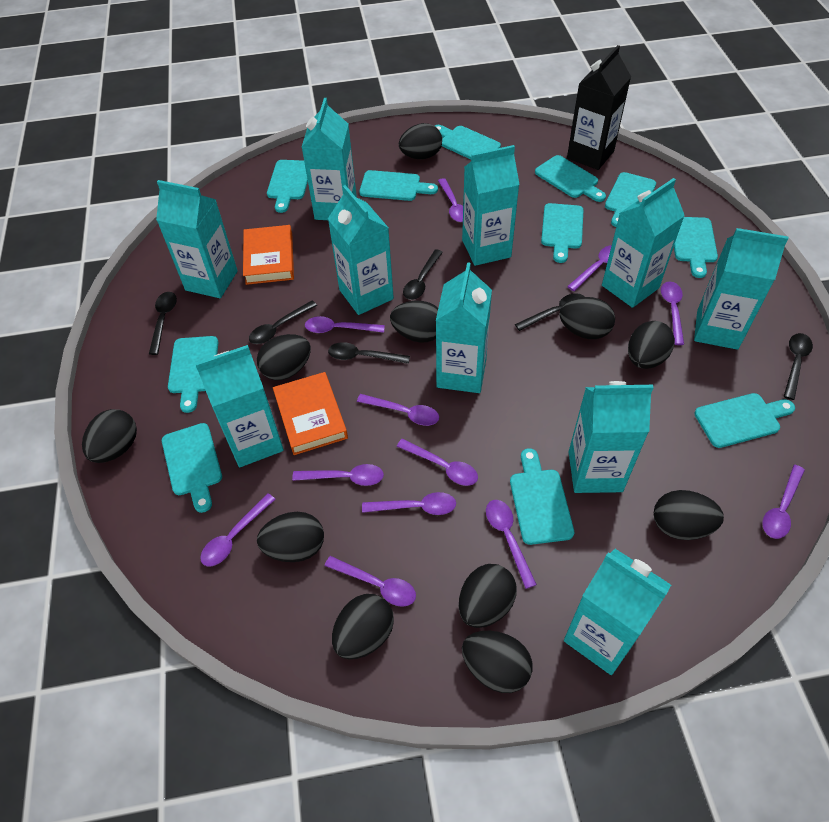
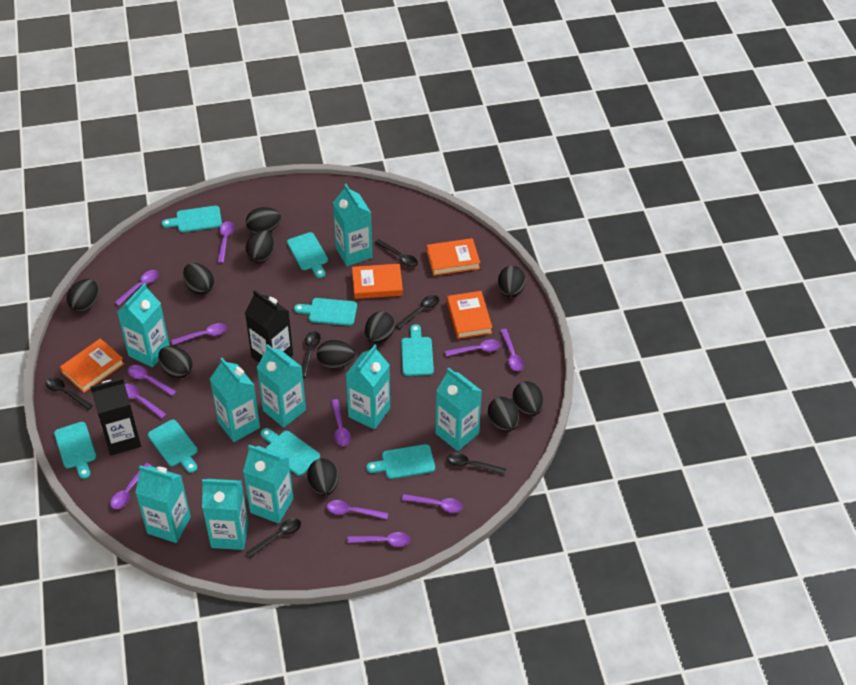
black carton: [567,45,631,170] = 1 -> [90,378,141,455] [245,290,293,362] = 2
orange book: [243,225,294,285] [273,372,348,455] = 2 -> [60,338,124,393] [352,264,403,299] [427,238,480,276] [447,291,492,339] = 4
turquoise carton: [156,180,238,298] [195,345,284,467] [302,98,357,220] [328,185,394,315] [436,262,492,393] [462,145,520,266] [564,549,671,675] [569,381,654,493] [602,178,685,308] [694,228,788,350] = 10 -> [117,283,170,367] [135,466,191,543] [202,479,248,550] [210,358,260,442] [243,445,294,524] [257,344,306,428] [333,184,372,266] [346,345,390,429] [436,367,482,451] = 9
turquoise cutting board: [162,423,222,513] [168,336,218,413] [267,160,308,213] [359,170,438,201] [435,125,501,159] [510,448,574,545] [535,155,606,202] [541,203,583,263] [605,172,656,227] [674,217,718,278] [694,393,795,448] = 11 -> [54,422,96,479] [148,420,198,473] [162,206,222,232] [260,428,320,476] [287,232,328,278] [294,298,357,326] [366,444,435,479] [401,324,434,376] = 8

